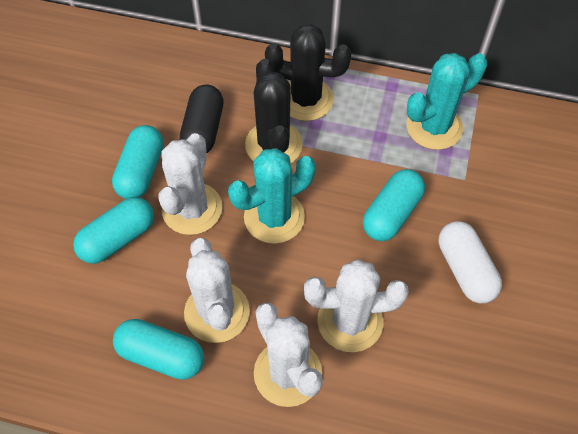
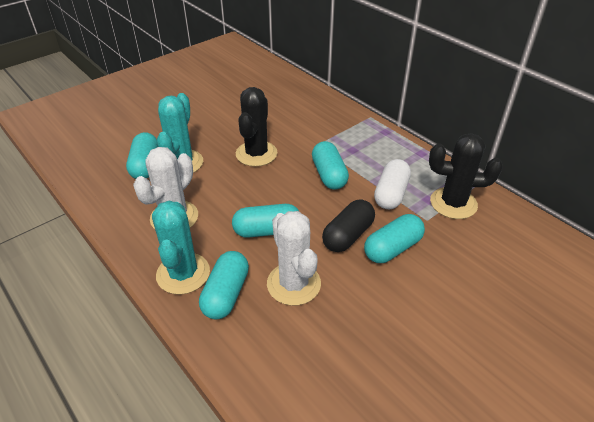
turquoise capsule: [73,197,154,264] [112,125,163,199] [113,319,204,380] [363,169,425,241] = 4 -> [126,132,158,179] [199,251,249,320] [232,204,299,238] [312,141,349,190] [364,214,425,263] = 5
white cactus: [158,133,222,235] [184,237,250,343] [254,303,323,407] [304,259,409,352] = 4 -> [133,147,198,229] [267,211,321,306] = 2

